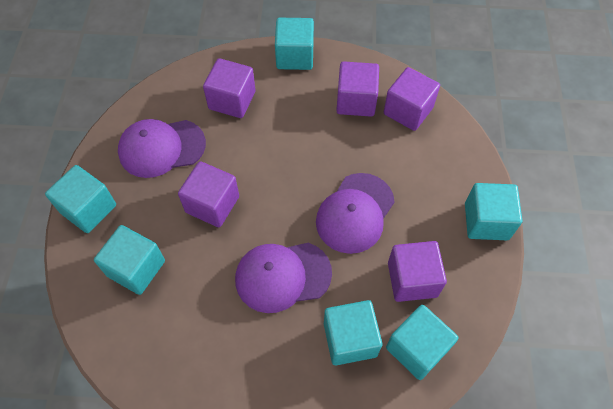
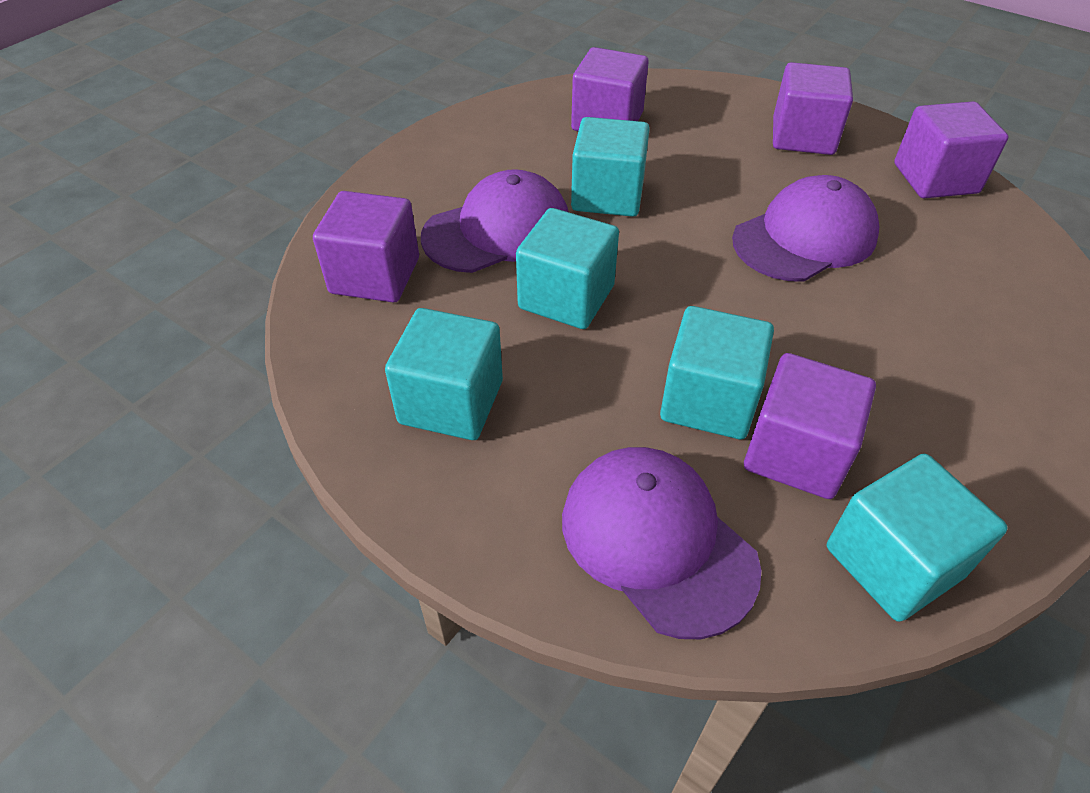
turquoise cube: [45,165,116,233] [94,225,165,295] [275,18,314,70] [324,300,382,365] [386,305,458,380] [465,183,522,240] = 6 -> [385,308,503,440] [516,208,619,329] [571,117,650,217] [660,306,774,439] [827,454,1008,622] = 5

